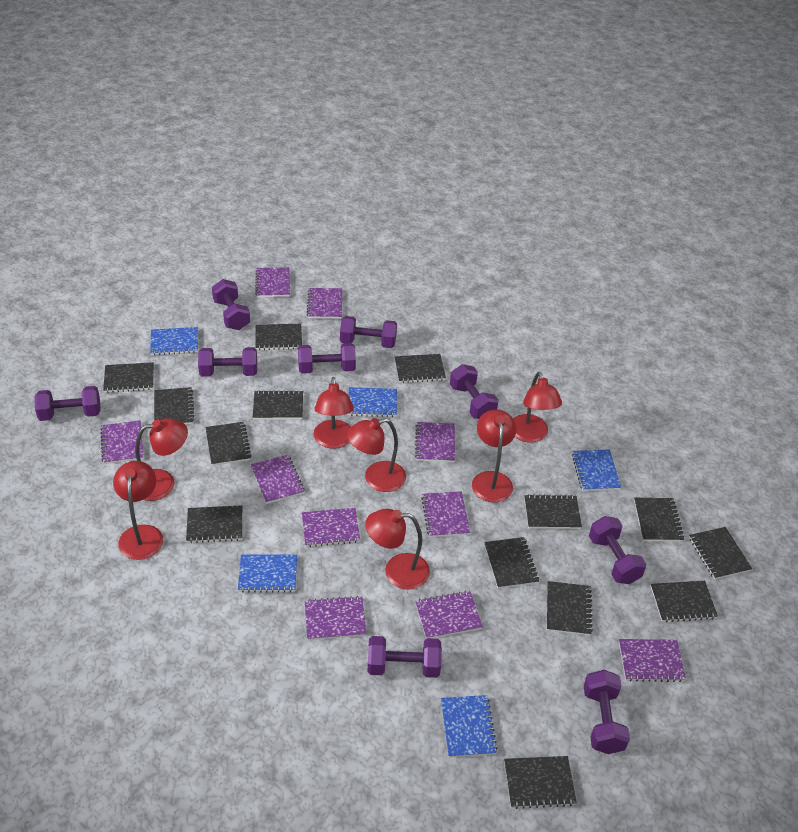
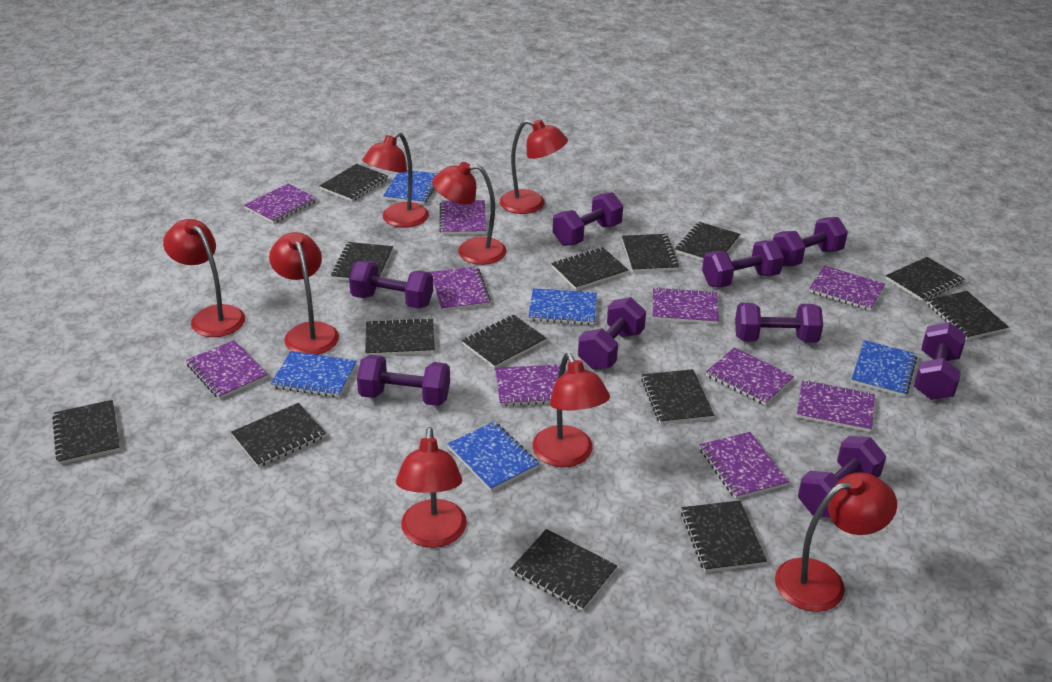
red lamp: [113,461,163,560] [135,418,188,501] [314,377,354,449] [347,418,406,492] [365,509,430,590] [472,410,516,503] [513,372,562,443] = 7 -> [163,219,245,337] [269,232,339,355] [362,132,429,228] [396,427,467,548] [432,162,507,265] [500,119,568,214] [533,353,610,467] [775,472,897,612] = 8

